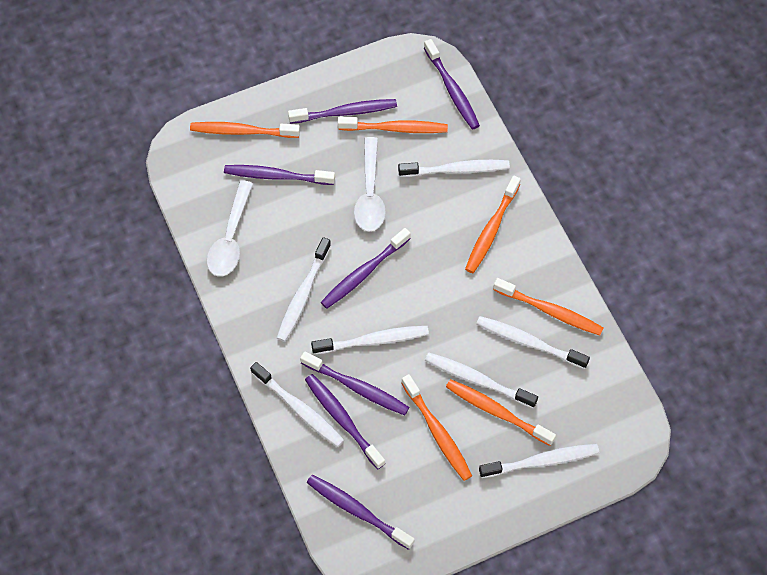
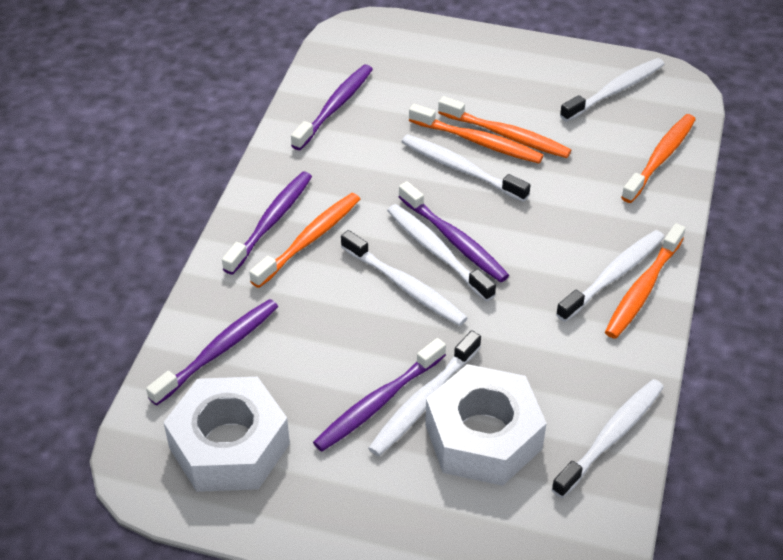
orange toothbrush: [190,122,300,138] [338,117,448,133] [401,374,472,481] [446,379,556,446] [465,176,521,273] [493,278,604,336] = 6 -> [249,193,360,288] [409,104,544,163] [438,96,571,158] [605,223,686,339] [621,114,696,203] = 5
purple toothbrush: [224,165,335,185] [288,99,397,124] [300,351,409,415] [305,374,385,469] [307,475,415,550] [321,228,411,309] [424,39,480,129] = 7 -> [146,299,278,406] [222,172,312,275] [291,64,373,150] [313,338,446,451] [399,181,509,282] = 5
white nut: none = 0 -> [163,377,290,492] [425,364,547,486] = 2
white spoon: [207,180,253,276] [354,137,386,232] = 2 -> none = 0

